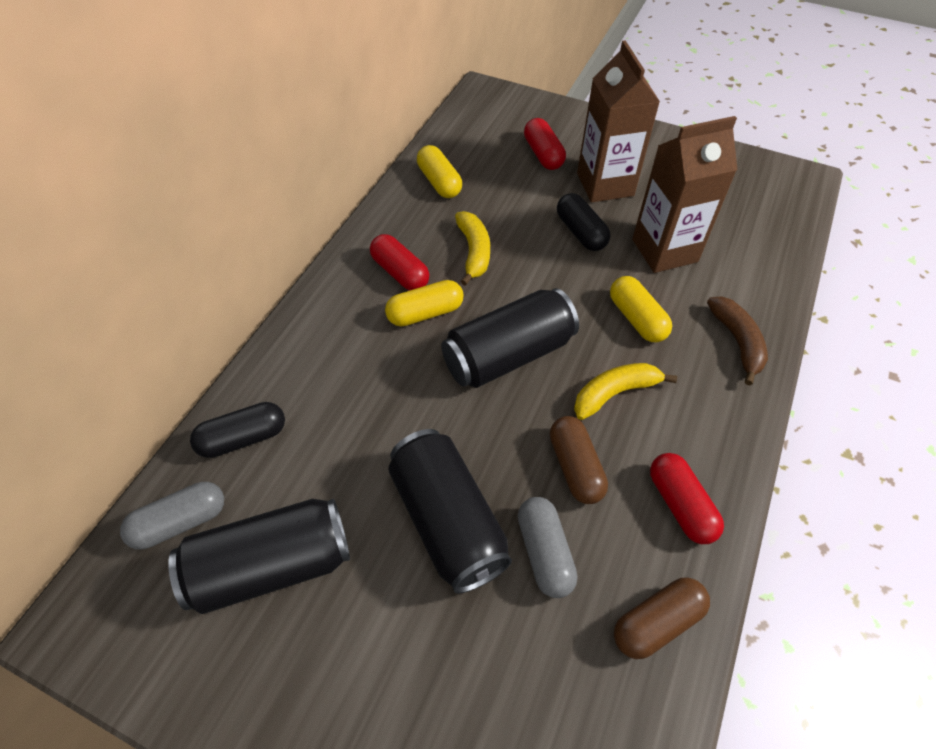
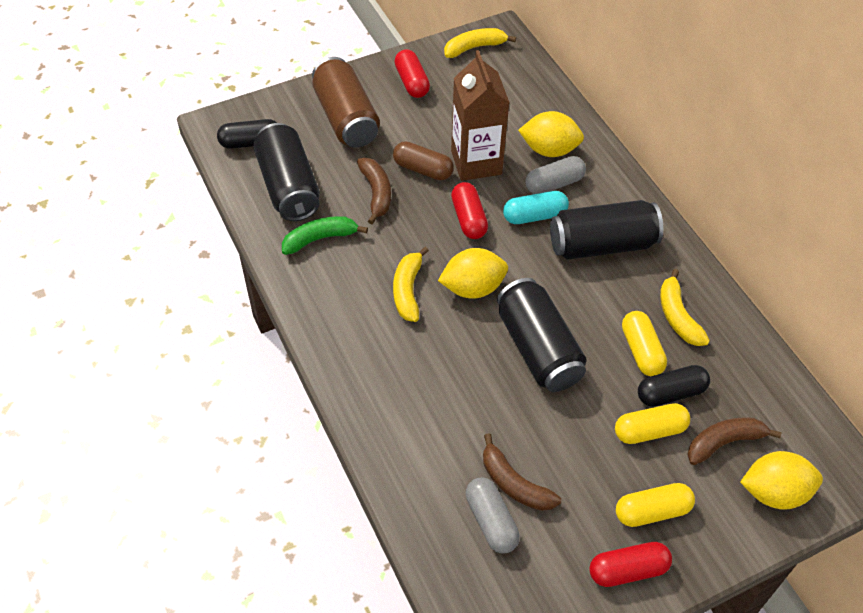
brown banana: [707,296,768,386] = 1 -> [357,158,391,224] [483,433,561,511] [687,417,782,465] = 3
brown can: none = 0 -> [312,57,380,148] = 1
brown capsule: [550,416,608,504] [614,577,710,659] = 2 -> [393,141,454,180] = 1
brown carton: [577,40,660,202] [632,116,738,273] = 2 -> [451,50,509,181] = 1
green banana: none = 0 -> [282,216,368,255] = 1
turquoise capsule: none = 0 -> [503,191,569,224] = 1
yellow banana: [455,211,490,286] [574,363,677,420] = 2 -> [393,247,429,322] [444,28,516,58] [660,269,710,346] = 3
yellow lemon: none = 0 -> [438,248,508,299] [518,111,584,157] [740,451,823,510] = 3

